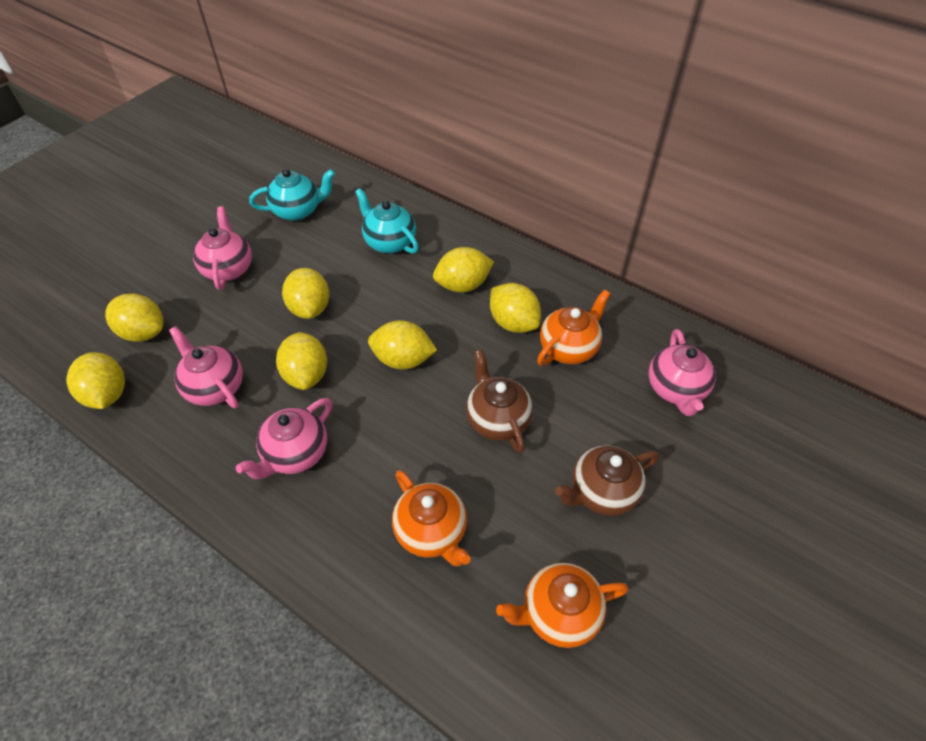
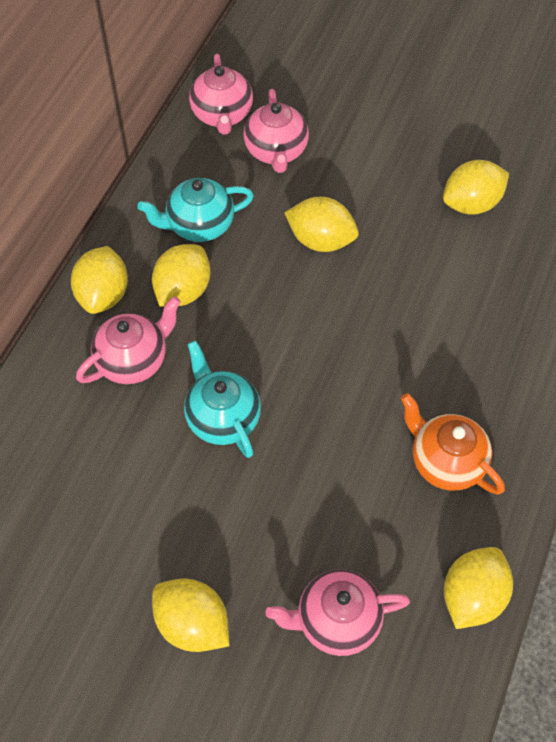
brown teapot: [466,349,533,453] [555,445,659,516] = 2 -> none = 0
orange teapot: [392,470,471,566] [496,563,629,648] [537,289,610,366] = 3 -> [401,393,505,494] = 1
yellow lemon: [66,352,125,409] [105,294,163,342] [276,332,327,390] [282,268,329,319] [368,320,437,370] [433,247,494,292] [490,283,541,333] = 7 -> [71,246,128,314] [152,244,211,307] [152,579,229,652] [285,197,359,252] [443,160,509,215] [444,547,513,629] = 6

